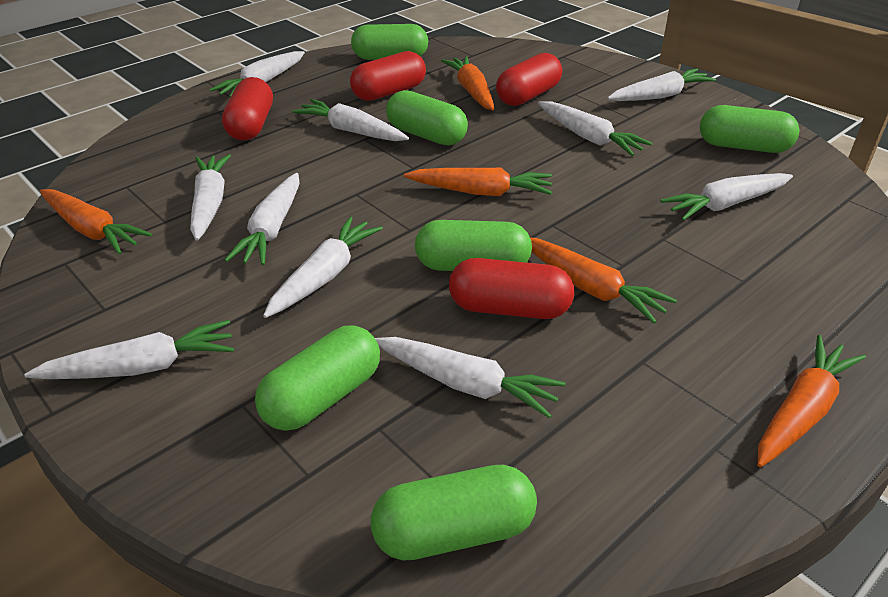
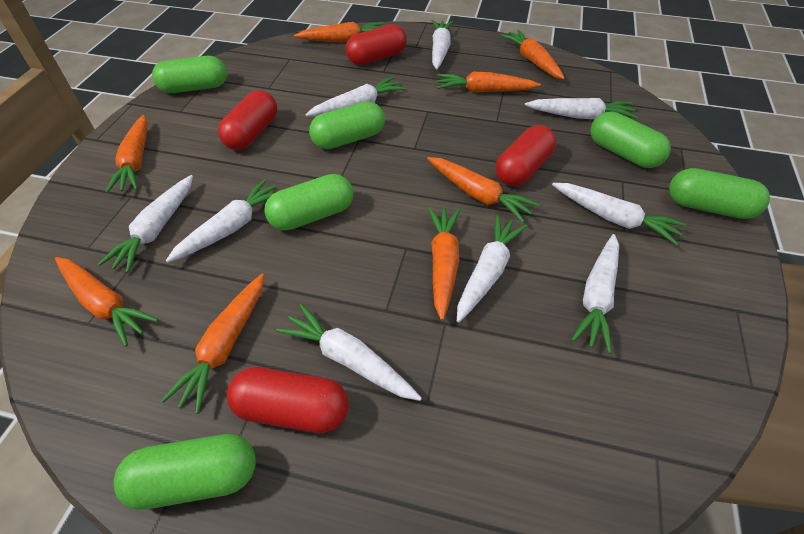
orange carrot: [39,189,152,254] [404,168,552,196] [441,56,494,110] [530,238,677,324] [757,335,866,467] = 5 -> [55,257,158,347] [105,115,148,193] [161,274,264,414] [294,22,384,42] [427,157,540,223] [428,207,460,321] [437,72,541,92] [500,30,565,79] = 8
white carrot: [24,320,234,379] [190,154,231,241] [209,51,305,98] [225,173,300,265] [263,217,383,318] [292,99,409,141] [375,337,565,418] [538,101,652,156] [608,68,716,101] [660,173,793,221] = 10 -> [98,175,193,273] [166,179,276,263] [276,304,422,401] [305,77,406,116] [432,20,453,69] [457,215,527,322] [525,98,638,119] [552,183,686,245] [571,234,619,354] = 9

